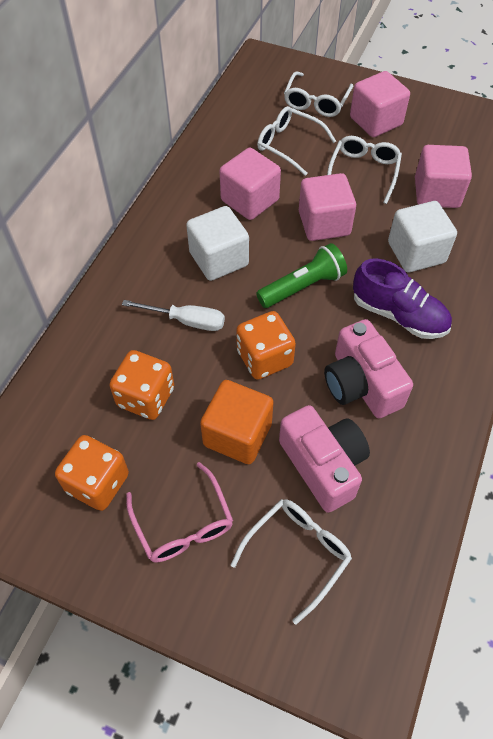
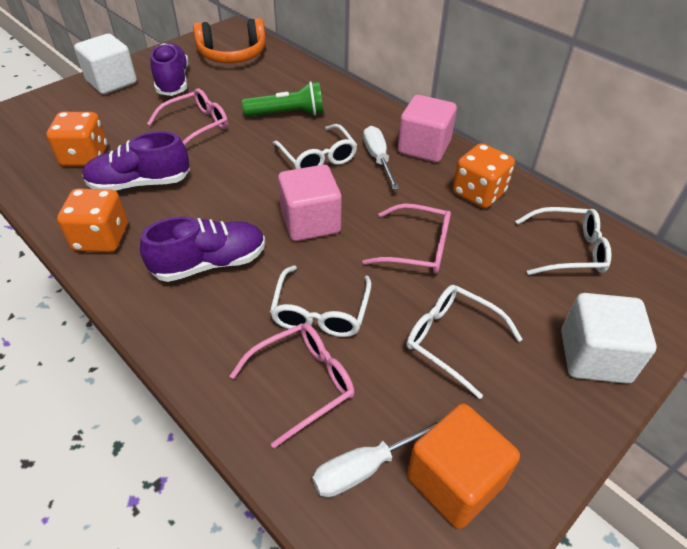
orange headphones: none = 0 -> [193,18,266,63] = 1
pink camera: [279,405,370,513] [324,319,413,418] = 2 -> none = 0
pink cube: [220,148,281,220] [299,173,356,241] [350,71,410,137] [415,145,472,208] = 4 -> [278,165,342,241] [398,95,457,162] = 2
pink glasses: [126,462,233,563] = 1 -> [147,89,228,145] [230,323,355,448] [362,204,451,274] = 3
purple shoe: [353,259,452,339] = 1 -> [82,131,190,191] [140,216,265,282] [150,43,188,96] = 3
white screwdriver: [122,300,225,331] = 1 -> [312,417,444,497] [363,126,399,190] = 2

